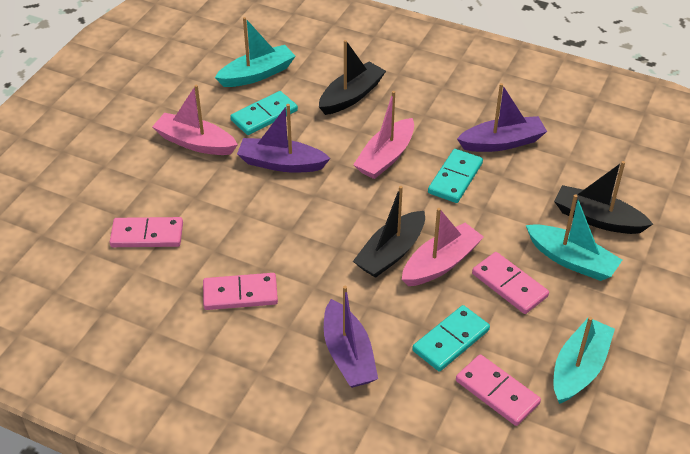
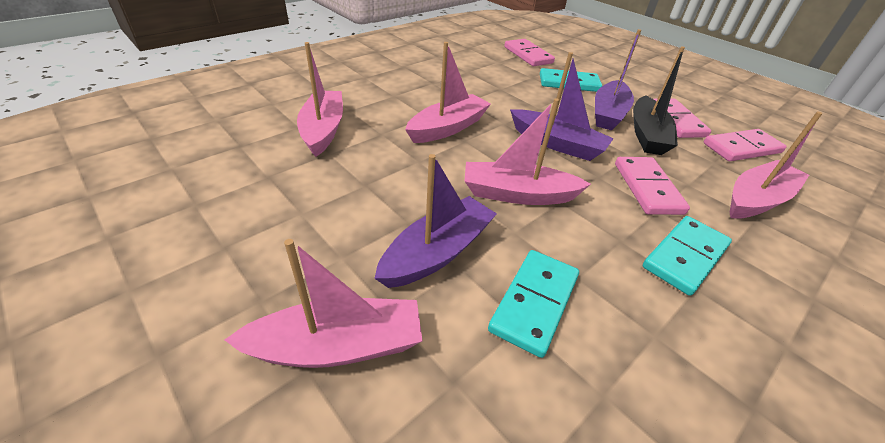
black boat: [319,40,386,115] [353,186,425,278] [554,161,653,234] = 3 -> [633,46,685,155] = 1
pink boat: [152,84,238,155] [353,91,414,179] [402,208,484,286] = 3 -> [224,239,422,368] [297,42,343,157] [405,42,491,143] [465,98,591,205] [730,112,823,219] = 5
turquoise boat: [215,17,296,87] [526,194,622,281] [553,317,615,404] = 3 -> none = 0

